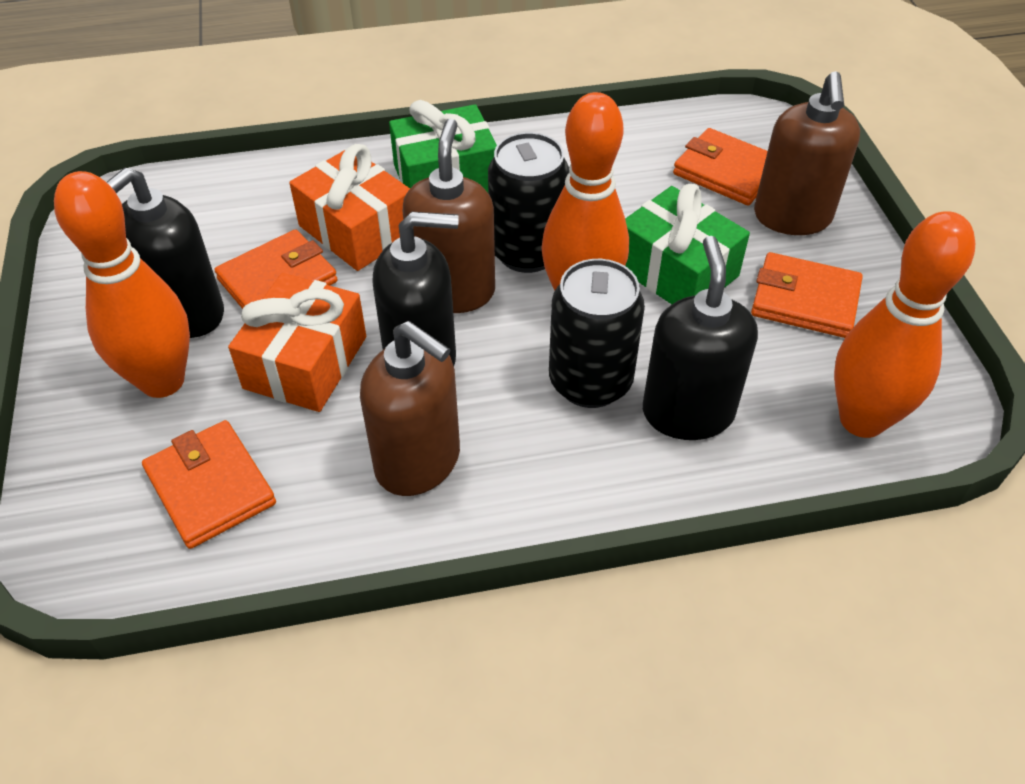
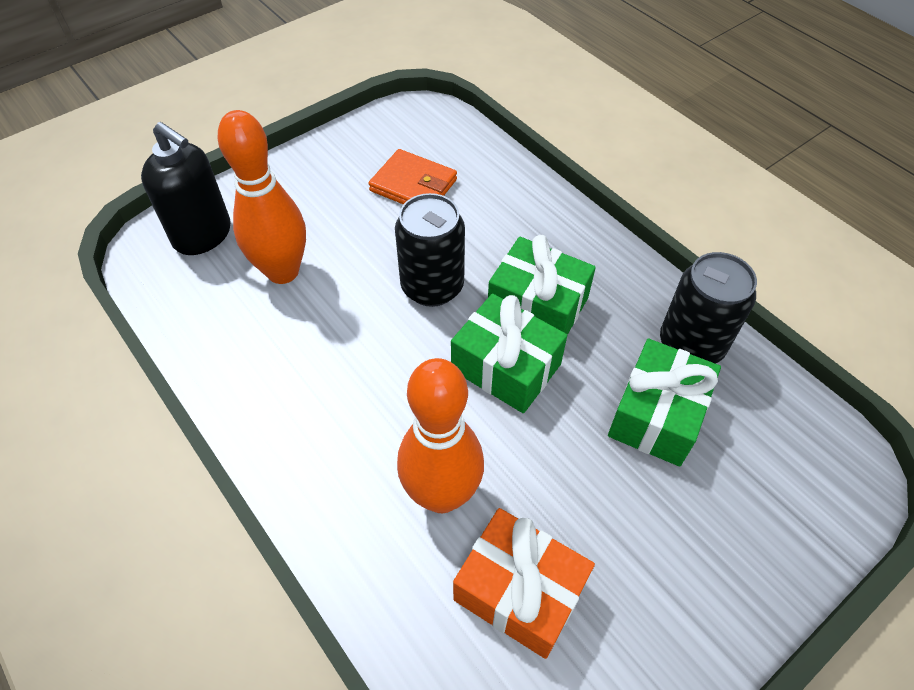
black soap dispenser: [107,167,224,338] [372,212,459,366] [643,236,758,440] = 3 -> [141,122,231,255] = 1
brown soap dispenser: [360,321,460,496] [403,118,495,313] [754,71,860,235] = 3 -> none = 0
green gift: [389,100,497,192] [625,184,750,304] = 2 -> [451,294,567,413] [488,235,596,335] [608,339,721,466] = 3
orange bowling pin: [54,171,190,398] [541,92,629,290] [834,211,975,438] = 3 -> [218,110,306,284] [397,358,484,513] = 2
orange gift: [228,273,366,412] [289,144,410,271] = 2 -> [453,508,595,659] = 1
orange wallet: [142,420,276,549] [215,229,338,309] [673,128,768,206] [751,252,863,338] = 4 -> [369,149,457,204] = 1

